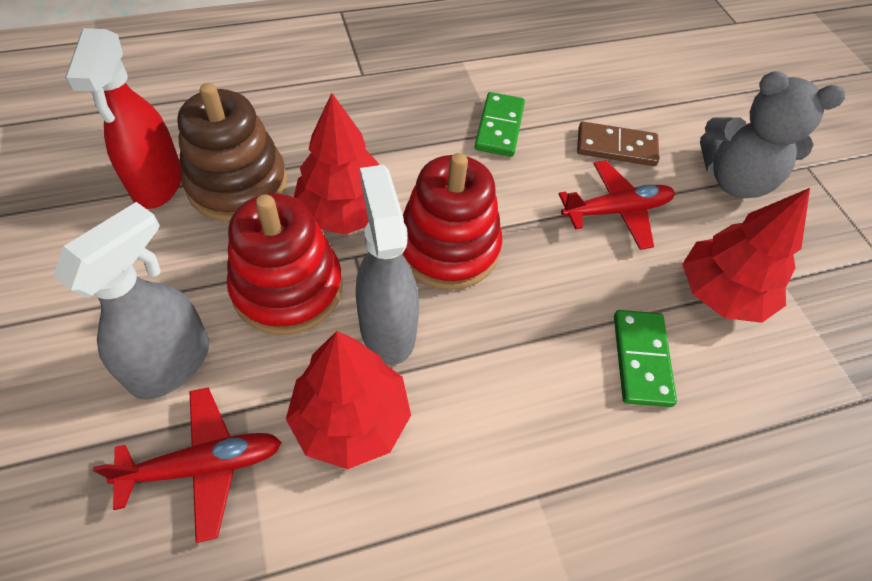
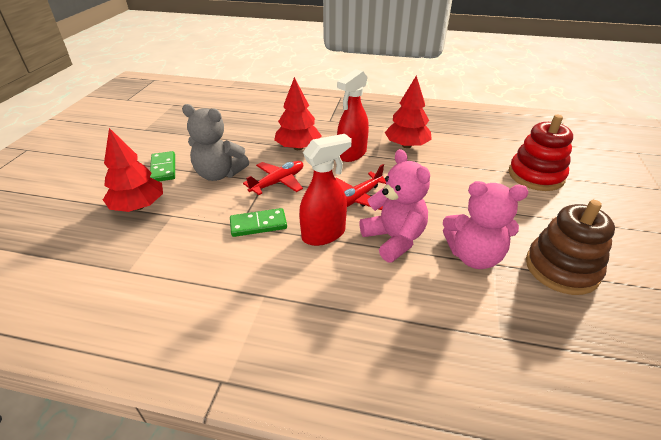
brown domino: [577,122,659,166] = 1 -> none = 0
grey spray bottle: [53,202,209,399] [356,165,419,365] = 2 -> none = 0
pink teddy bear: none = 0 -> [359,149,430,262] [443,181,529,269] = 2
red spray bottle: [65,28,181,209] = 1 -> [299,134,352,246] [337,69,369,162] = 2
red stacking toy: [227,194,342,335] [402,153,502,290] = 2 -> [508,115,573,191] = 1

